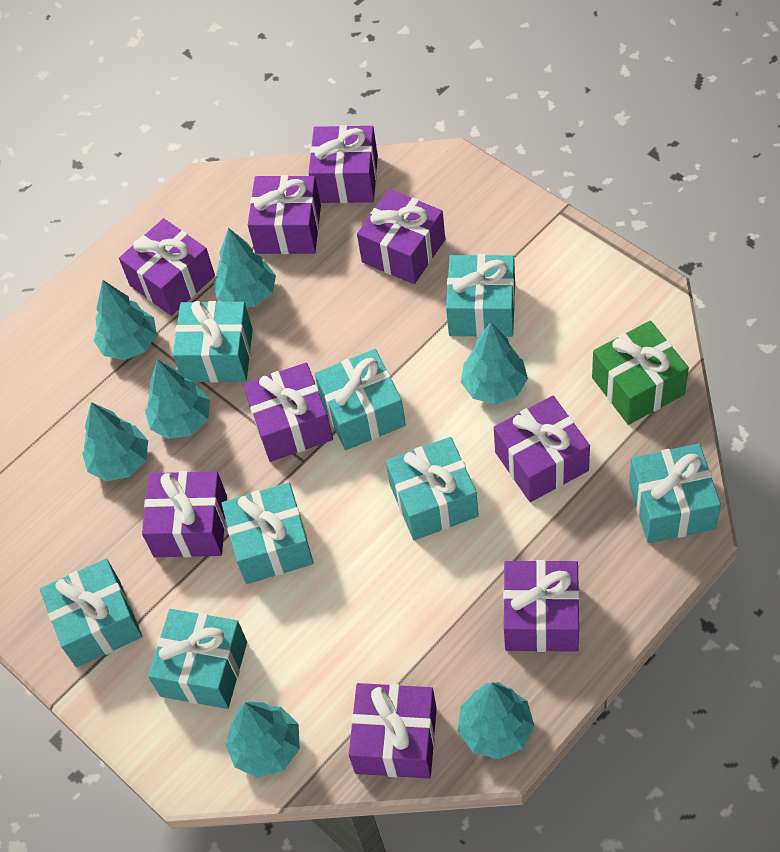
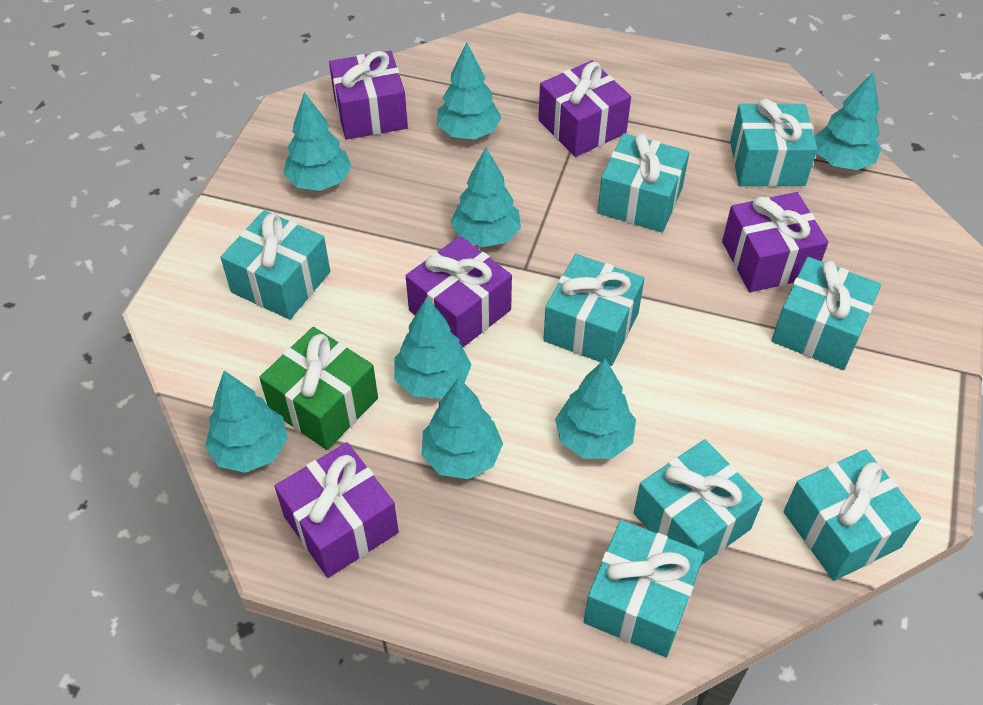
purple gift: [119,218,215,316] [142,471,227,557] [243,363,333,462] [248,175,321,254] [308,125,378,203] [349,683,437,779] [357,189,445,284] [494,396,590,502] [503,560,580,652] = 9 -> [274,442,399,578] [329,51,408,140] [406,236,512,347] [538,60,631,157] [722,192,828,292] = 5
turquoise tree: [82,402,148,481] [93,280,157,360] [145,359,210,439] [213,228,276,308] [225,702,300,778] [458,682,534,759] [461,322,528,404] = 7 -> [205,370,288,473] [284,92,352,191] [394,297,472,399] [422,377,503,479] [437,43,501,140] [451,148,521,247] [555,358,636,459] [814,72,882,170] = 8

